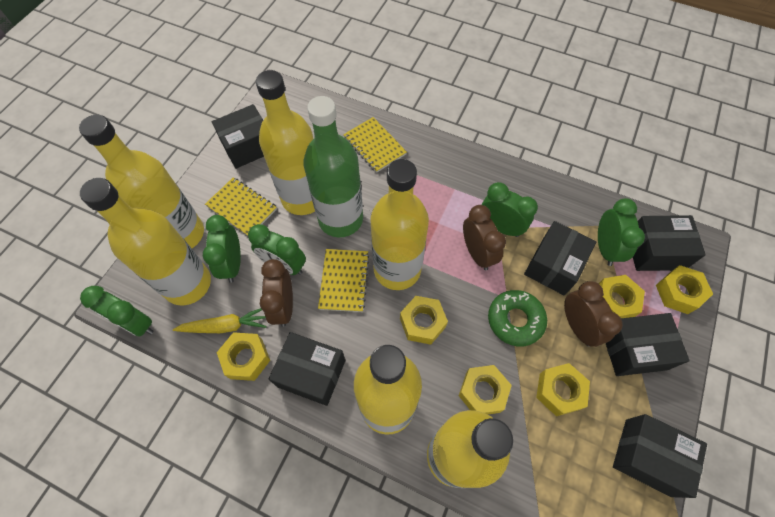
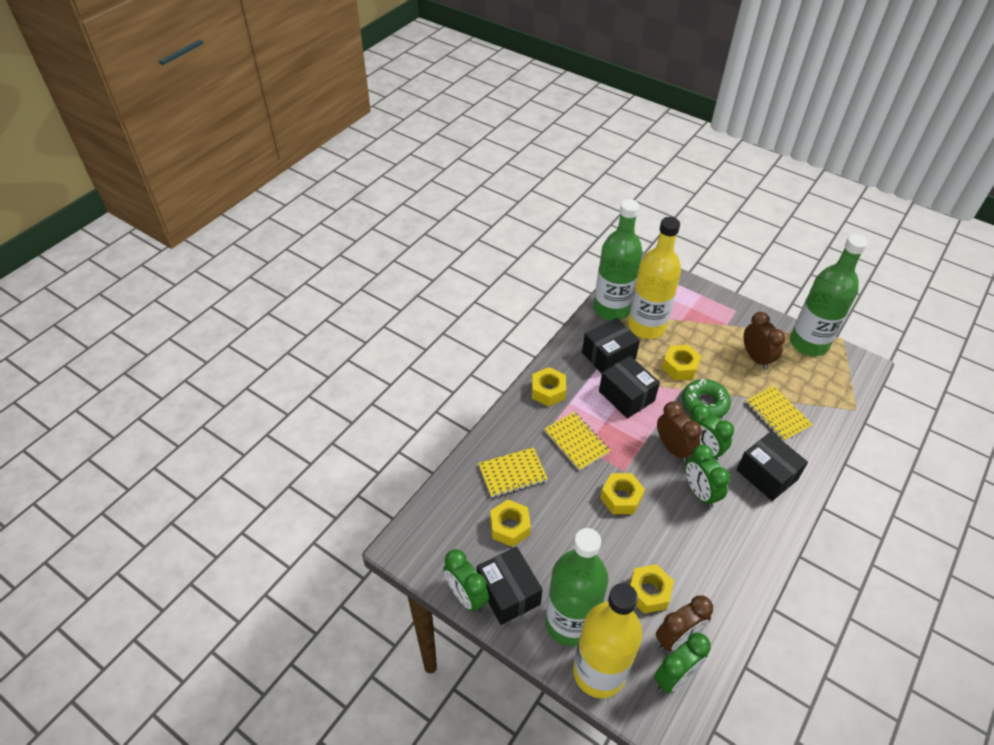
black box: [212,104,264,169] [269,332,345,406] [524,221,596,296] [606,313,690,376] [613,414,707,498] [633,215,706,271] = 6 -> [477,547,543,625] [582,318,640,374] [599,356,660,419] [736,432,808,501] = 4
green bottle: [303,96,363,237] = 1 -> [546,528,608,646] [594,199,643,320] [790,234,868,357] = 3
green clock: [80,286,154,337] [203,215,241,283] [248,224,306,275] [481,182,538,237] [598,198,645,266] = 5 -> [443,549,489,613] [654,633,711,693] [685,444,730,508] [690,404,734,460] = 4
yellow bottle: [79,115,204,248] [80,178,211,306] [256,70,315,215] [354,345,422,435] [370,159,429,290] [427,410,513,488] = 6 -> [573,583,642,698] [628,217,681,339] = 2
yellow carrot: [173,308,266,333] = 1 -> none = 0
yellow nut: [217,332,270,381] [400,296,448,345] [459,365,512,415] [536,363,590,416] [598,275,645,318] [656,265,713,314] = 6 -> [490,500,531,547] [532,367,566,407] [600,473,645,514] [630,564,674,614] [662,345,701,380] = 5

